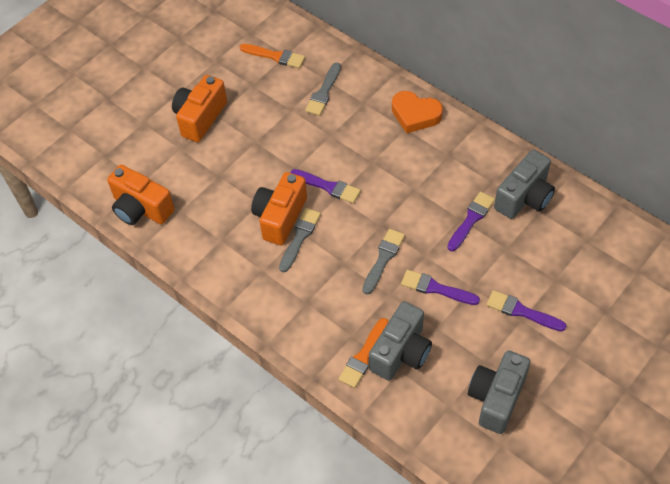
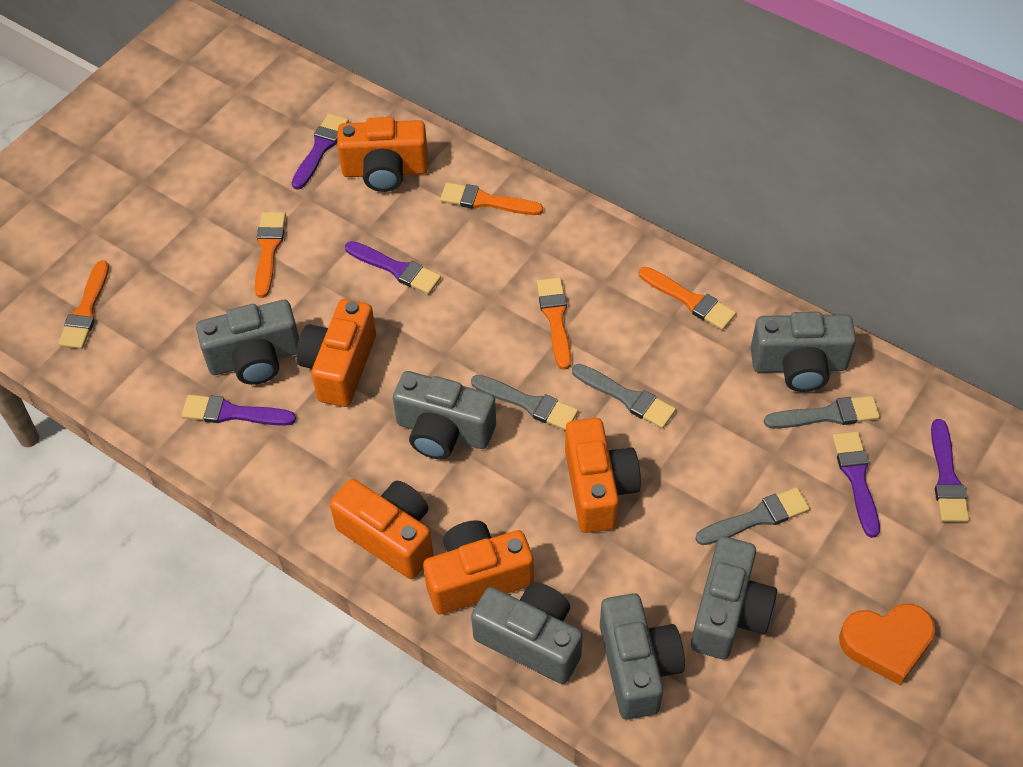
grey brush: [279,208,321,273] [305,62,341,116] [362,229,405,294] = 3 -> [471,375,578,431] [572,364,676,429] [695,487,810,545] [764,396,880,428] = 4
grey camera: [369,301,432,380] [468,351,530,434] [494,150,555,219] = 3 -> [196,300,299,385] [393,371,496,459] [471,582,583,684] [600,593,685,720] [691,536,777,659] [751,312,856,392] = 6
orange brush: [240,44,305,68] [339,318,388,388] = 2 -> [58,260,109,349] [255,212,286,298] [440,182,543,215] [537,277,571,370] [639,267,736,330] = 5
orange camera: [107,165,175,225] [172,75,227,142] [251,172,307,245] = 3 -> [297,299,376,407] [330,479,433,579] [337,117,428,192] [423,520,534,614] [565,418,641,533] = 5
purple brush: [290,169,361,203] [401,270,480,305] [447,191,495,251] [486,290,567,331] = 4 -> [182,395,296,426] [292,113,349,190] [345,241,441,294] [832,431,880,538] [931,419,969,522] = 5

